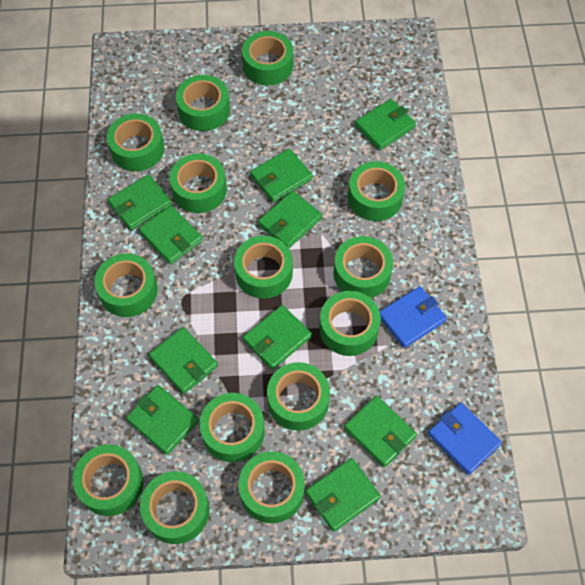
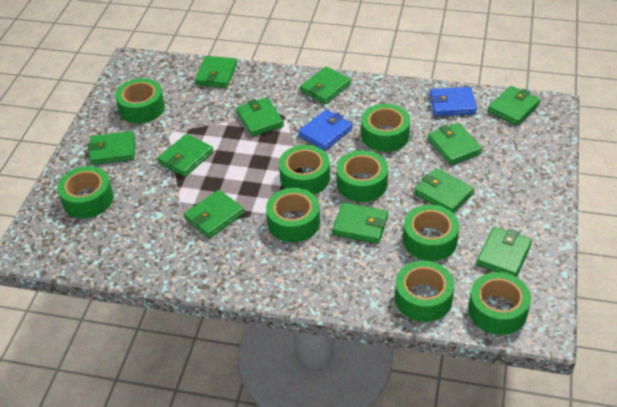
green tape: [73,444,143,516] [95,253,158,317] [107,113,164,171] [140,471,209,544] [169,154,227,213] [176,75,230,131] [200,393,265,462] [234,236,293,299] [239,451,305,523] [242,31,293,85] [267,362,330,431] [319,291,381,356] [334,236,393,298] [348,161,405,221] = 14 -> [57,166,114,218] [115,78,165,124] [266,188,320,242] [279,145,330,194] [337,150,388,202] [361,104,410,152] [395,261,454,322] [403,205,459,261] [468,272,531,335] = 9
green wallet: [108,174,172,230] [126,385,199,455] [139,205,203,264] [149,327,218,394] [243,305,312,370] [250,149,313,203] [258,191,322,248] [305,458,381,532] [344,396,417,467] [355,99,416,150] = 10 -> [88,131,135,165] [157,134,214,177] [184,190,244,238] [195,56,237,88] [236,97,284,137] [300,67,351,104] [332,202,388,244] [414,168,474,213] [428,123,482,165] [476,227,532,277] [488,86,541,126] = 11

